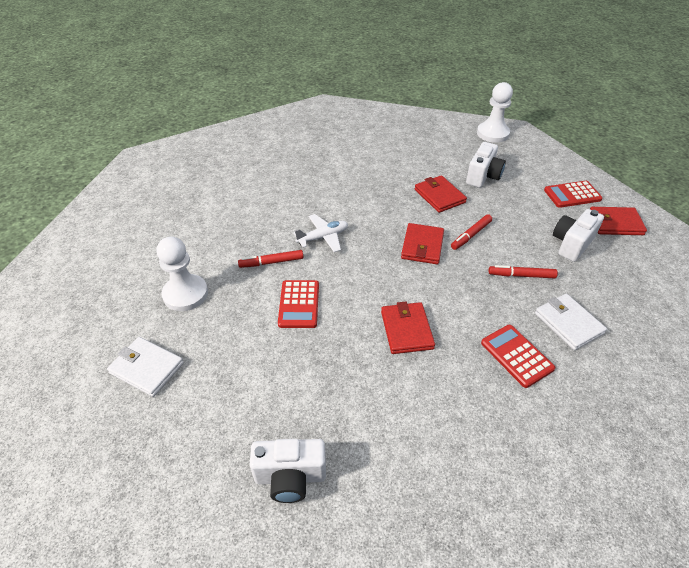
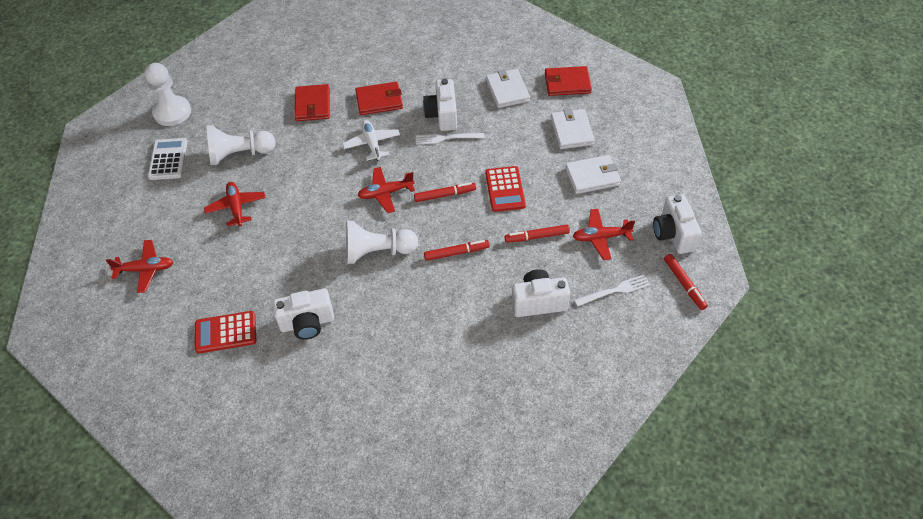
red calculator: [278,280,319,328] [481,325,555,388] [544,181,603,208] = 3 -> [195,311,256,353] [485,166,526,212] = 2
red marker: [238,250,303,268] [451,214,492,250] [489,265,558,278] = 3 -> [414,182,476,202] [424,240,490,261] [505,225,570,243] [664,254,708,310] = 4
red plane: none = 0 -> [106,240,173,293] [204,182,266,227] [358,167,415,213] [573,209,635,260] = 4
red wallet: [381,301,435,354] [401,223,444,264] [415,175,467,213] [590,207,647,235] = 4 -> [294,84,330,121] [355,82,403,115] [545,66,592,96] = 3
white calculator: none = 0 -> [148,138,188,180] = 1
white camera: [250,439,326,503] [466,142,506,188] [553,209,604,262] = 3 -> [273,288,334,340] [423,79,457,131] [512,269,570,317] [653,194,702,254] = 4
white fork: none = 0 -> [416,133,485,145] [574,275,650,307] = 2
white pawn: [156,237,208,311] [477,82,513,143] = 2 -> [145,63,191,126] [207,125,276,165] [346,221,418,264] = 3
white wallet: [107,337,184,397] [535,294,607,350] = 2 -> [486,69,530,108] [551,108,595,149] [565,155,621,194] = 3

